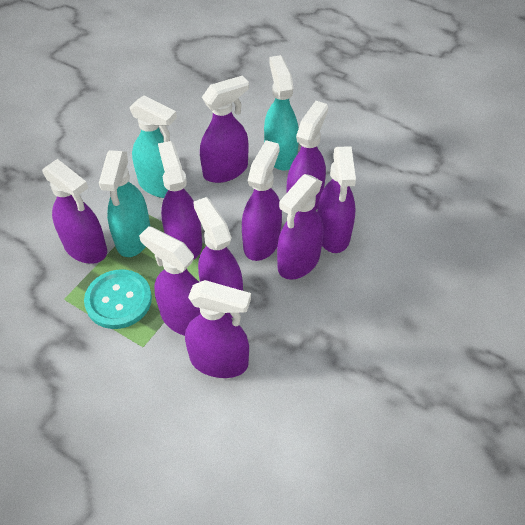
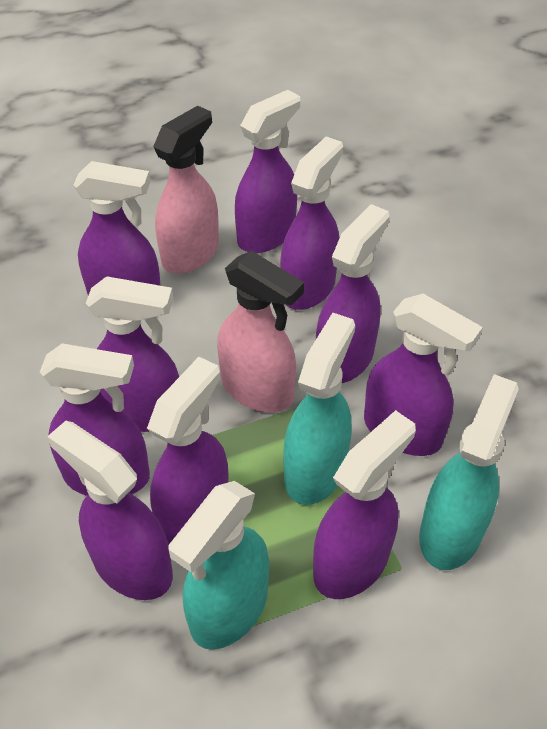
pink spray bottle: none = 0 -> [153,106,219,274] [217,251,304,412] = 2
turquoise button: [84,269,152,329] = 1 -> none = 0

